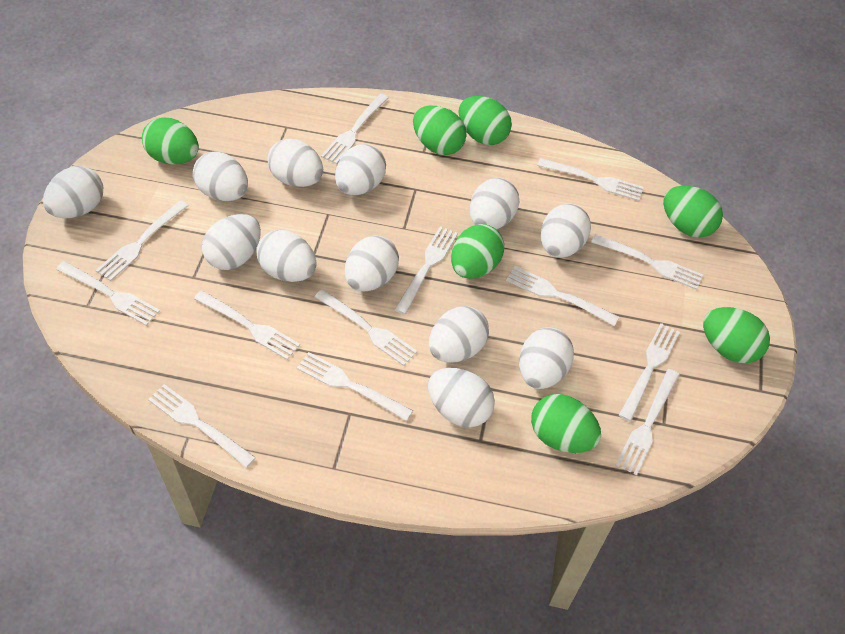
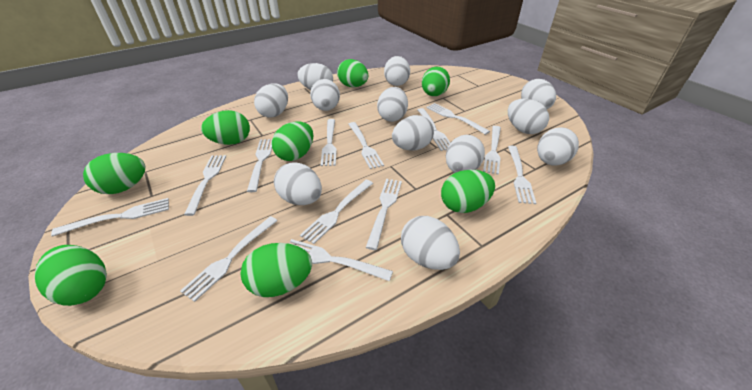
green egg: [142,117,199,165] [413,106,466,155] [451,224,504,279] [458,96,512,145] [531,394,601,453] [663,186,723,238] [703,307,770,363] = 7 -> [34,245,107,306] [83,153,146,194] [201,110,250,145] [241,243,312,297] [272,122,313,161] [337,59,368,87] [422,67,450,96] [441,170,495,213] = 8

